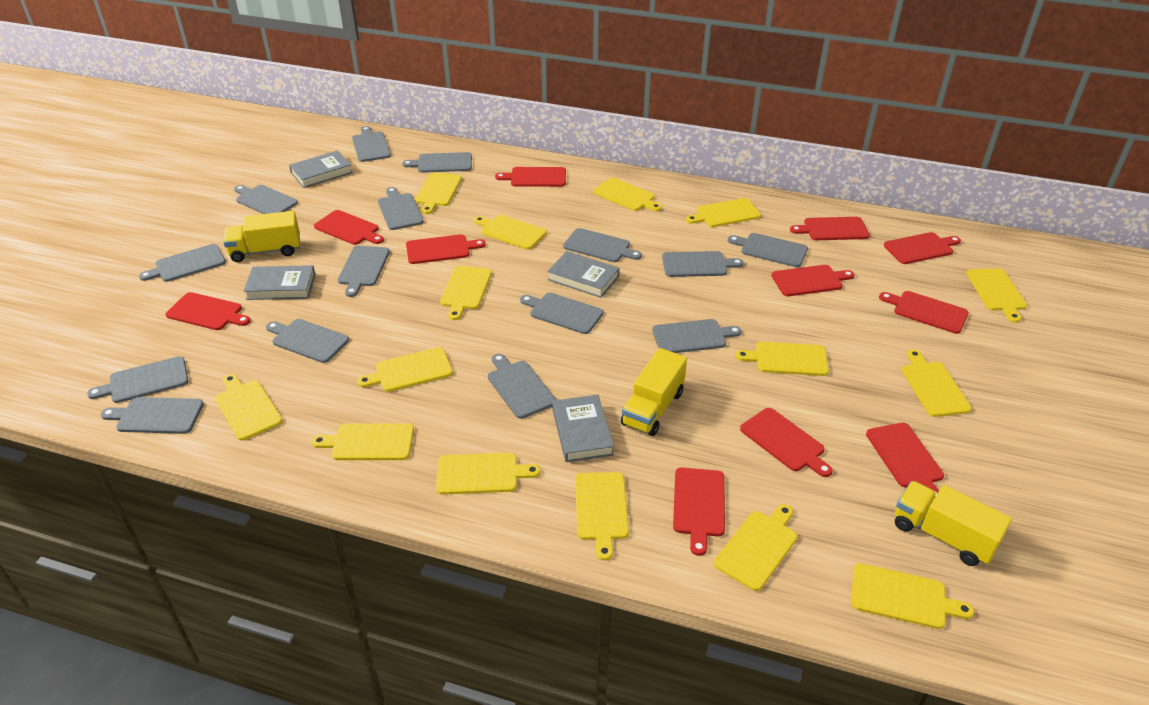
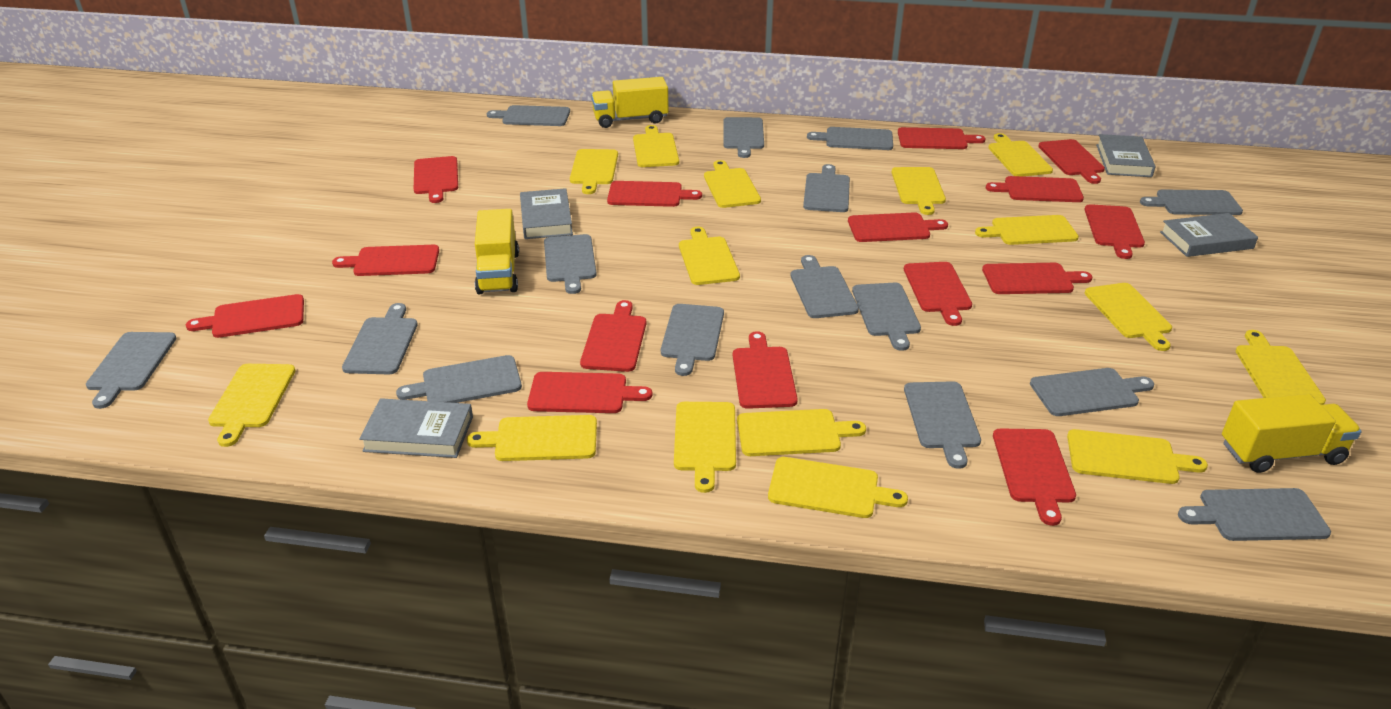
red cutting board: [165,292,251,330] [314,210,384,245] [406,234,486,264] [495,167,566,187] [673,467,725,556] [740,408,833,477] [771,265,855,296] [790,217,870,240] [866,423,944,497] [879,291,969,334] [884,232,961,264] = 11 -> [186,294,304,338] [332,245,439,276] [414,156,458,203] [527,372,652,413] [580,300,646,372] [607,181,702,207] [733,331,798,409] [848,213,948,242] [898,127,985,149] [904,262,972,326] [982,263,1093,294] [986,176,1084,202] [993,428,1076,526] [1038,139,1105,184] [1085,204,1145,259] = 15

